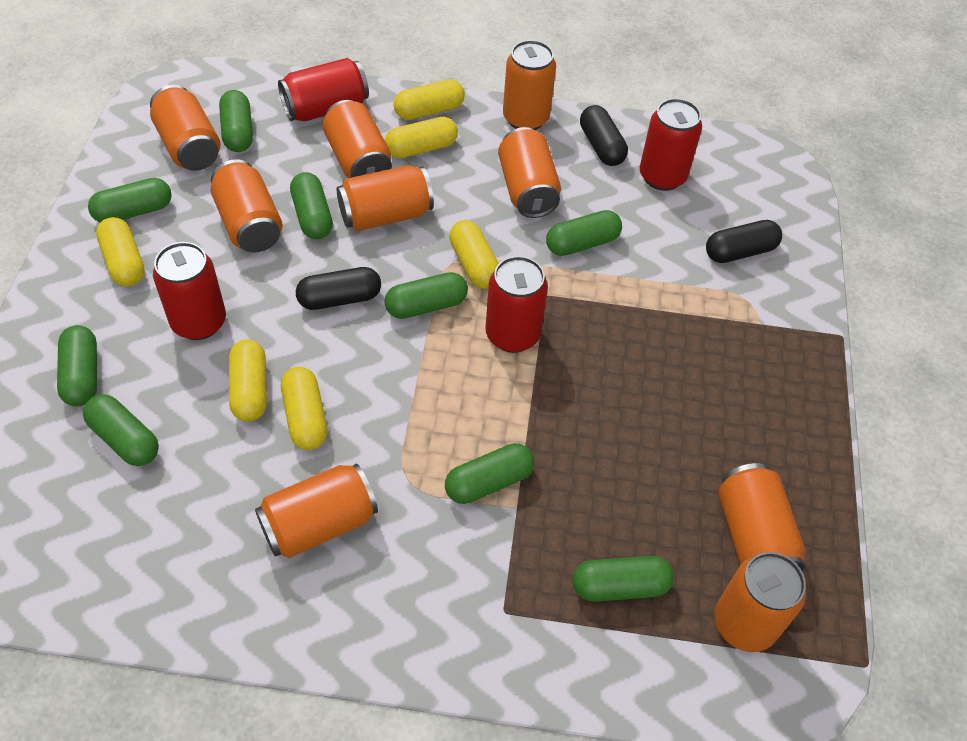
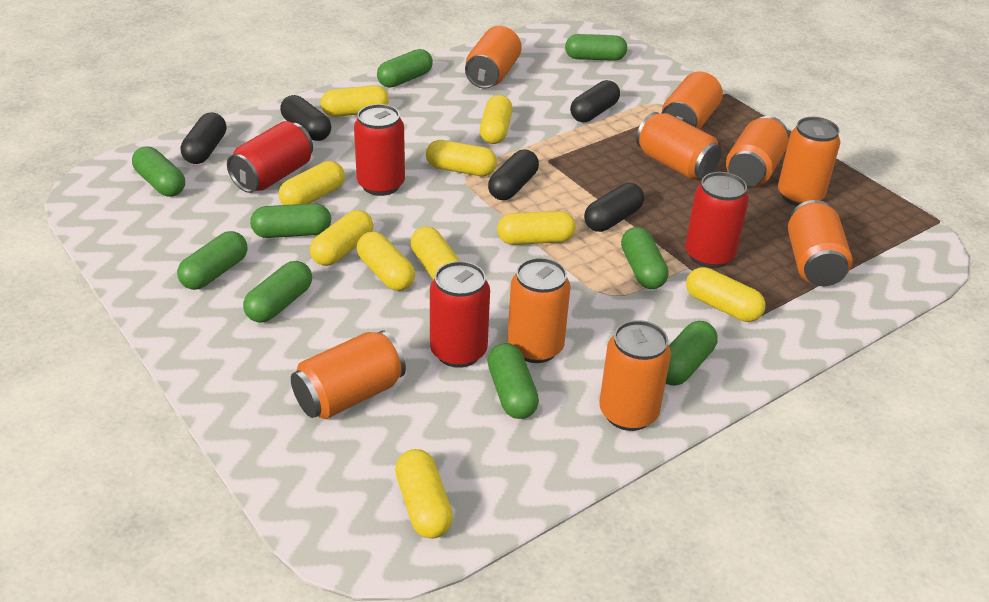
black capsule: [296,267,381,310] [580,105,628,166] [706,220,782,263] = 3 -> [181,113,227,164] [280,95,331,141] [488,150,539,200] [570,80,620,122] [584,183,644,232] = 5
yellow capsule: [96,217,145,286] [229,339,267,422] [281,367,327,450] [385,117,458,158] [394,79,465,120] [449,220,499,289] = 6 -> [279,161,345,205] [310,210,373,266] [321,85,389,117] [357,232,415,291] [395,449,453,539] [411,226,460,280] [426,140,497,176] [480,95,513,144] [497,211,576,245] [686,267,765,322] = 10

